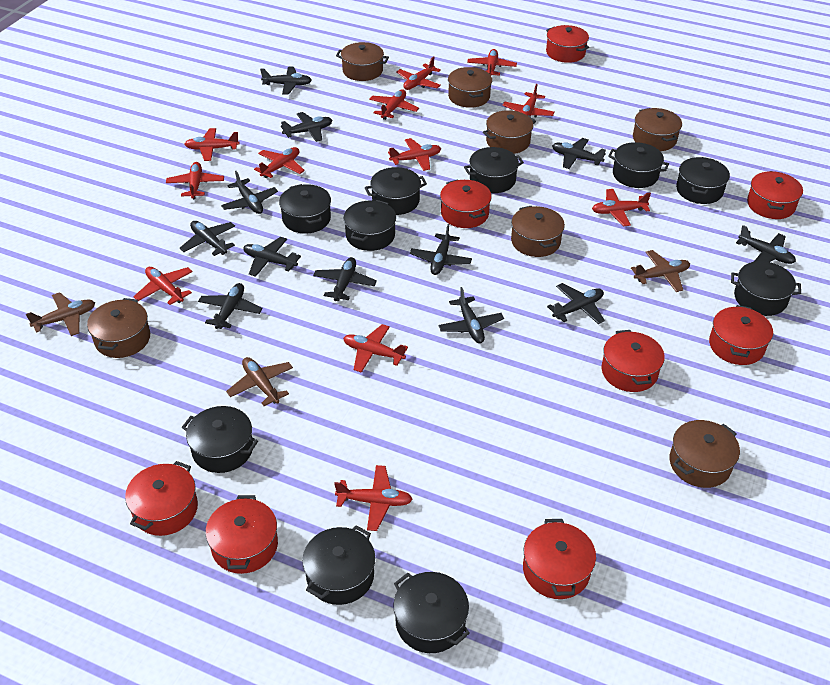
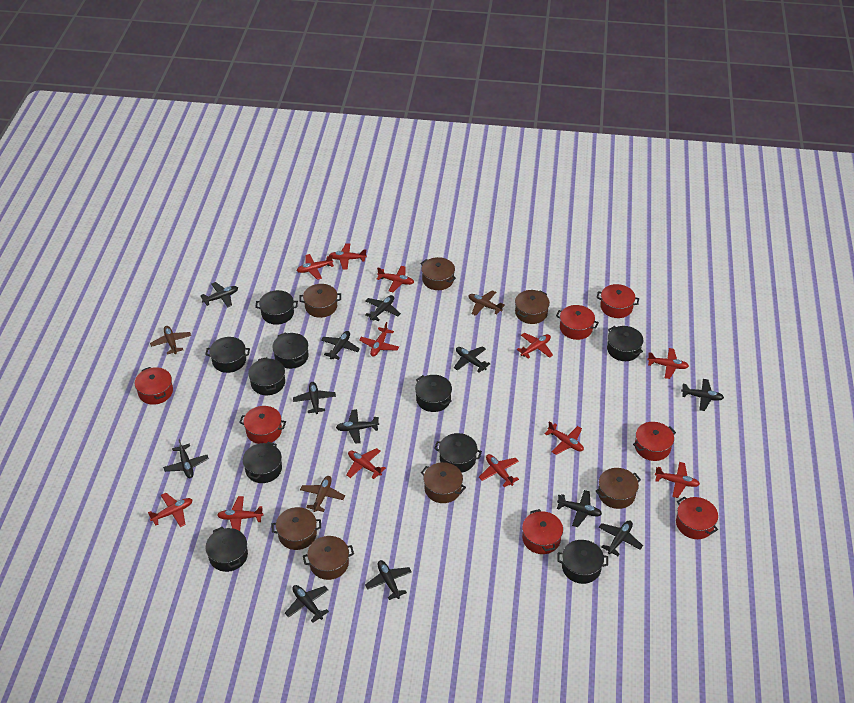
red pot: [125,461,198,536] [205,495,278,574] [440,179,492,228] [523,519,596,599] [546,25,589,63] [602,330,665,392] [709,305,773,365] [747,171,803,219] = 8 -> [135,367,173,405] [239,406,286,444] [522,509,563,554] [556,305,599,340] [597,284,639,318] [633,422,676,461] [676,496,718,539] = 7

